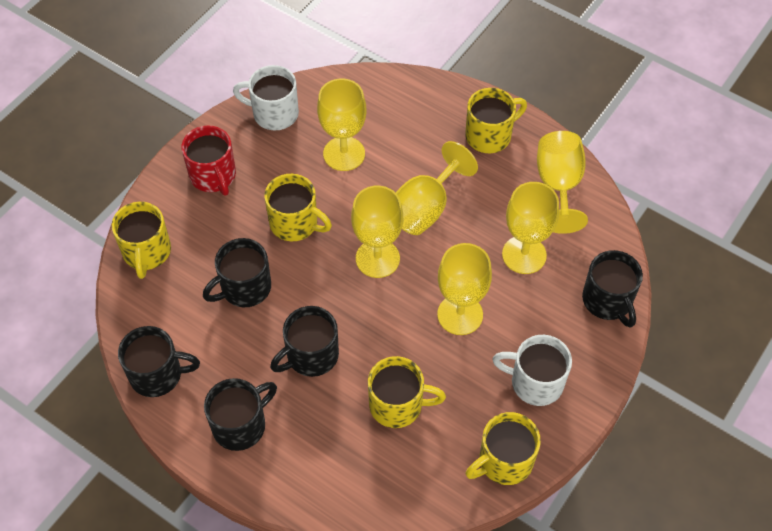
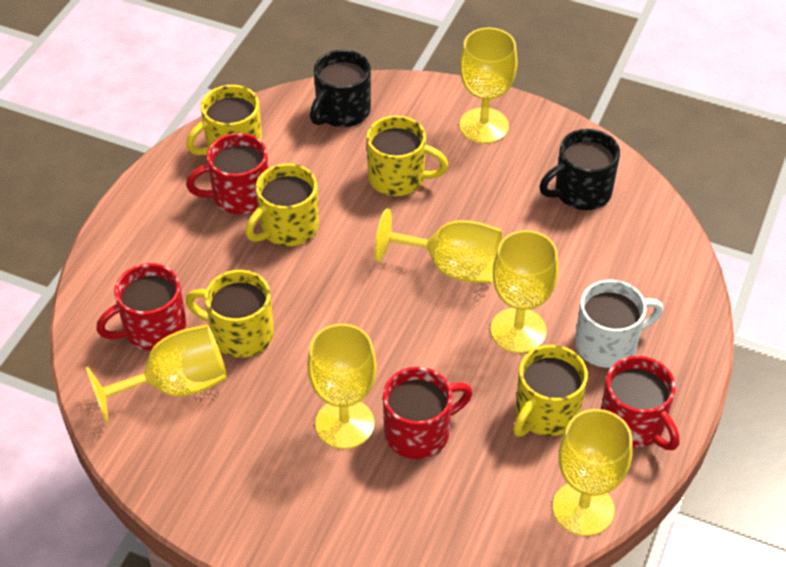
black mug: [118,326,200,397] [203,238,271,307] [204,378,277,451] [270,306,339,377] [582,250,643,328] = 5 -> [310,50,371,127] [540,129,620,210] = 2
red mug: [181,126,236,196] = 1 -> [96,263,187,351] [186,133,268,214] [383,367,473,459] [601,356,680,450] = 4
white mug: [233,65,299,130] [492,335,572,406] = 2 -> [575,280,663,368] = 1

